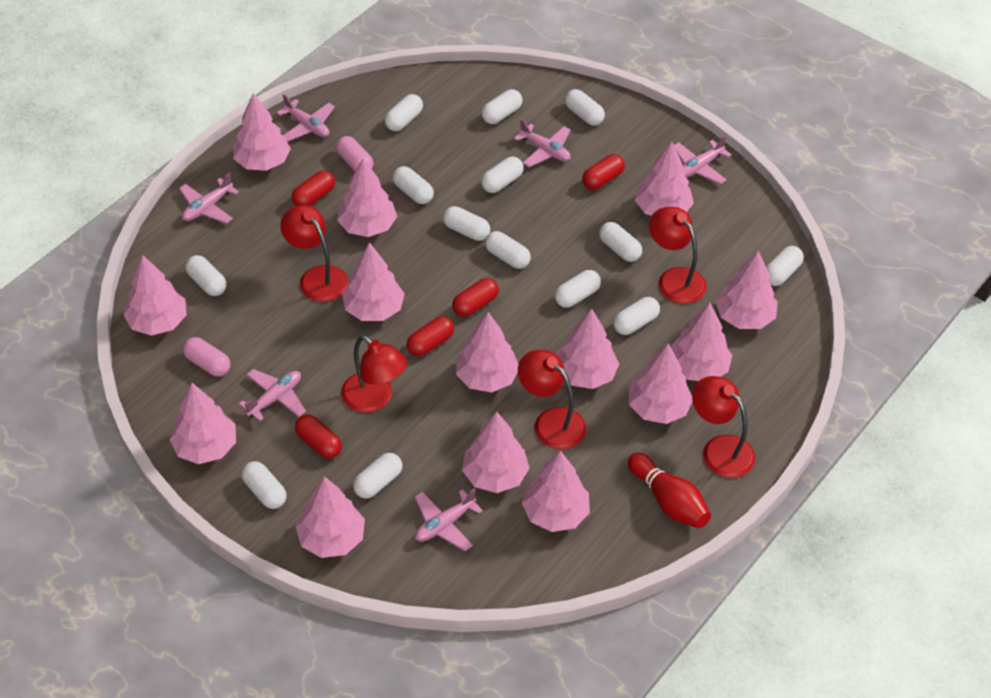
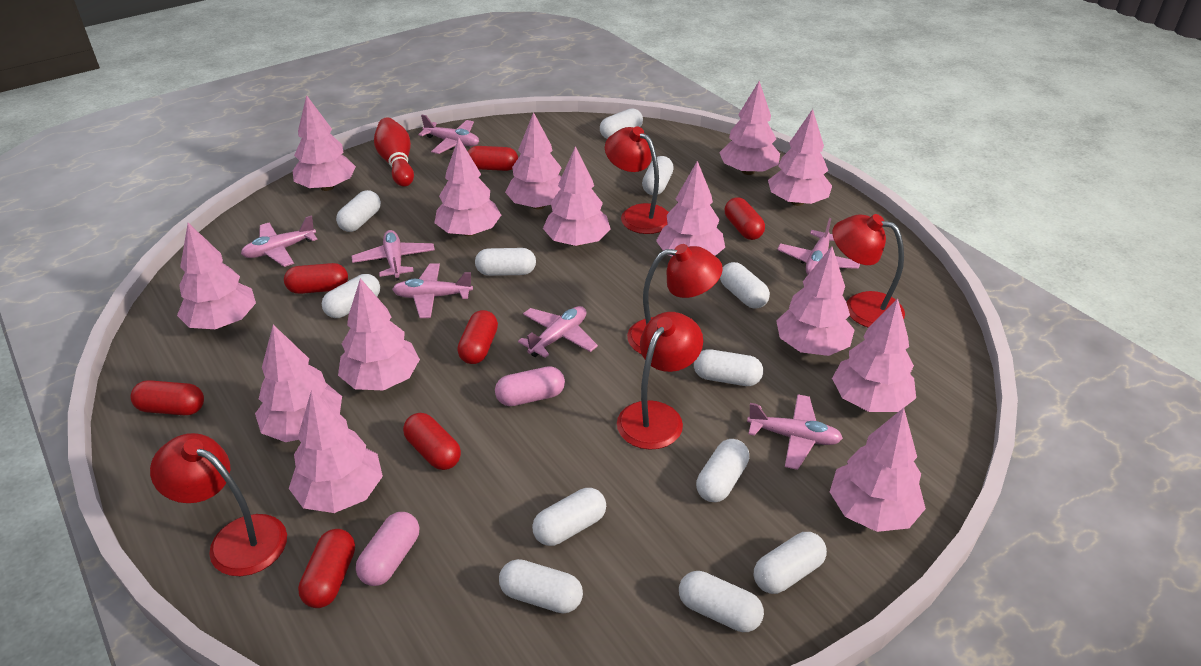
pink plane: [179,173,239,224] [239,369,306,421] [277,94,335,142] [415,488,483,551] [514,119,571,167] [674,136,731,184] = 6 -> [241,215,318,267] [352,230,435,281] [392,263,473,318] [418,115,479,154] [518,306,598,358] [747,394,843,470] [777,218,860,275] = 7
red capsule: [292,171,335,206] [295,414,342,459] [407,316,454,356] [452,278,499,317] [582,154,625,190] = 5 -> [131,380,204,415] [284,263,348,294] [298,529,355,608] [403,413,461,470] [457,310,498,364] [468,146,518,171] [725,197,765,240] = 7
white capsule: [185,255,227,296] [242,461,287,509] [353,453,402,499] [384,94,423,131] [393,166,434,204] [443,206,490,241] [481,89,522,124] [481,157,524,193] [485,231,531,269] [555,270,601,308] [565,89,605,126] [599,222,642,262] [613,297,660,335] [766,246,804,286] = 14 -> [322,274,380,318] [336,190,381,232] [475,248,536,276] [499,559,583,613] [532,488,606,546] [600,108,643,139] [642,156,674,195] [679,571,764,632] [694,349,763,386] [696,439,749,502] [720,262,770,309] [754,532,827,594] = 12

